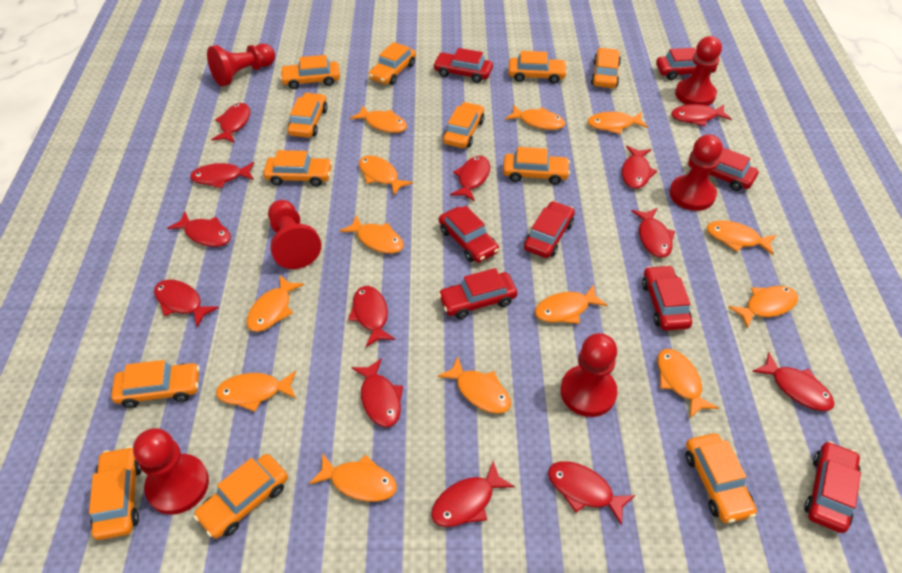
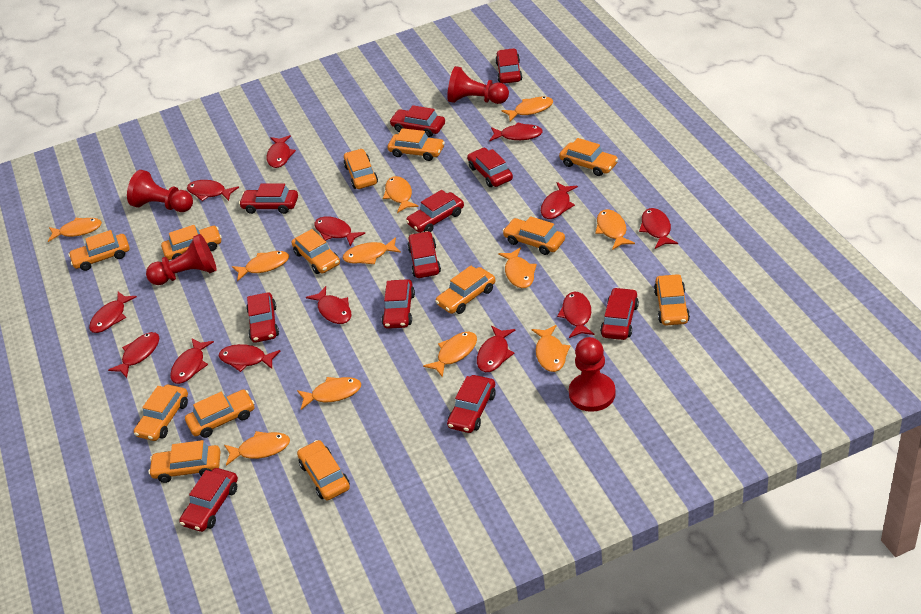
orange car: [89,446,142,540] [111,360,200,408] [194,454,288,539] [263,150,332,187] [280,55,340,89] [288,93,327,138] [369,42,416,85] [443,102,484,148] [503,147,570,185] [508,51,567,84] [591,48,621,88] [686,433,757,523] = 12 -> [68,230,130,271] [134,385,188,441] [148,440,221,483] [161,225,222,260] [185,389,255,438] [291,229,340,274] [297,440,350,500] [344,149,378,189] [388,128,445,161] [435,265,496,314] [503,216,565,255] [559,138,618,176] [654,275,690,325] = 13
orange fish: [216,371,296,412] [246,275,304,332] [309,453,397,502] [340,215,404,254] [350,105,407,133] [359,155,413,195] [437,356,511,414] [505,105,565,130] [535,284,608,324] [588,112,648,134] [658,349,718,418] [707,220,776,255] [728,286,798,328] = 13 -> [48,218,102,242] [224,431,290,466] [232,251,289,282] [297,377,361,410] [343,237,401,264] [383,176,419,213] [423,332,477,378] [498,247,537,288] [501,97,553,122] [532,325,570,372] [595,209,635,250] = 11
red car: [433,48,493,83] [438,268,518,319] [439,206,499,263] [524,201,575,258] [642,265,692,331] [656,48,718,80] [688,148,758,191] [804,441,861,533] = 8 -> [179,468,238,532] [239,184,298,214] [246,292,279,343] [382,279,415,329] [389,105,445,137] [406,190,464,233] [407,231,441,278] [447,375,496,433] [467,148,513,187] [495,48,522,84] [600,287,639,340] = 11
red pawn: [133,428,209,515] [207,44,275,86] [268,200,321,269] [560,333,618,417] [669,134,723,211] [675,36,722,106] = 6 -> [127,170,193,212] [146,234,217,285] [447,66,509,104] [569,337,616,412] = 4

